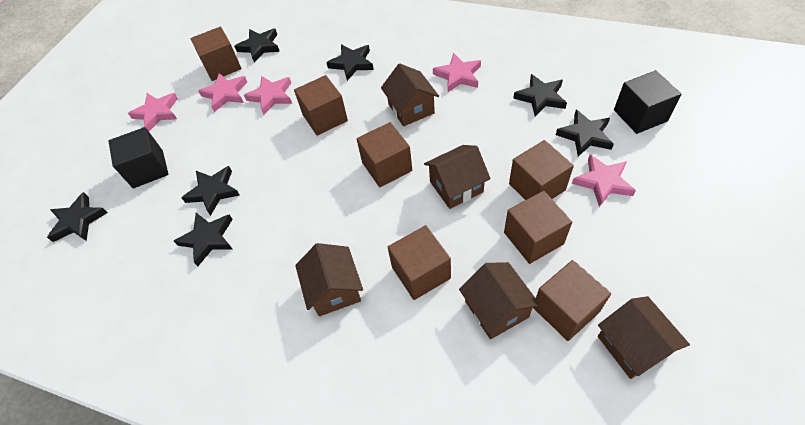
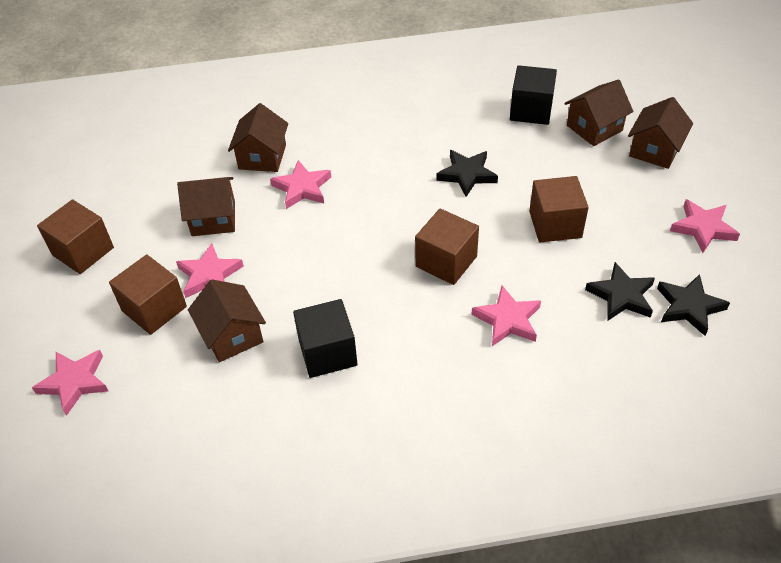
black star: [47,192,108,242] [174,213,233,266] [182,166,240,216] [234,29,280,63] [326,44,374,81] [513,74,567,116] [556,110,614,157] = 7 -> [436,150,498,197] [585,262,655,321] [657,274,730,336] = 3
brown cube: [190,26,242,81] [294,75,348,136] [357,122,412,187] [388,225,451,300] [504,191,572,264] [509,140,574,200] [533,260,611,341] = 7 -> [37,199,114,274] [109,254,187,335] [415,208,479,285] [529,176,589,243] = 4

